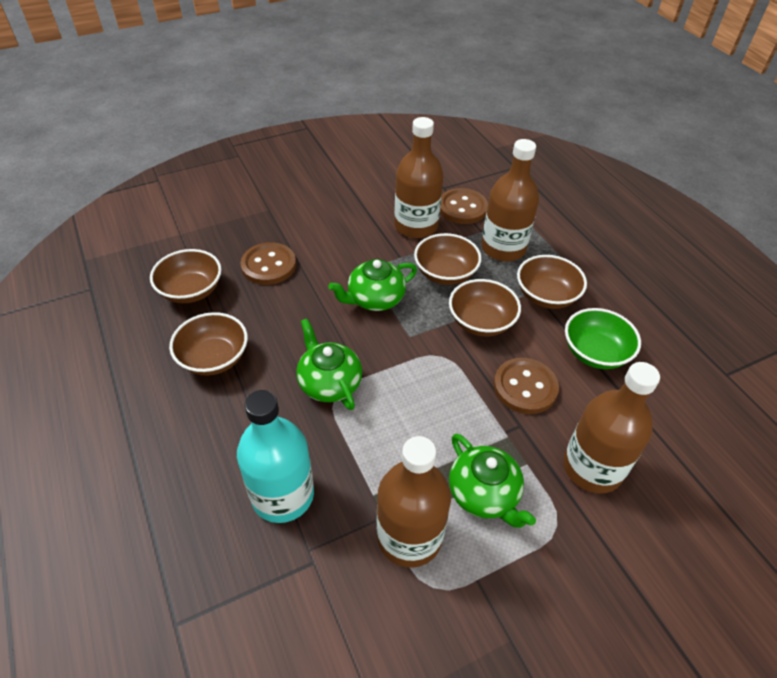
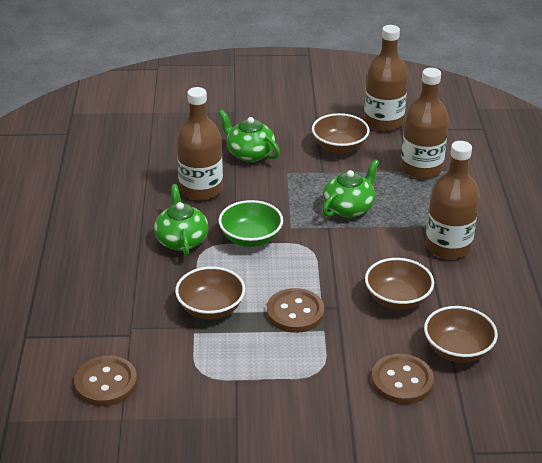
brown bowl: [150,249,222,303] [169,312,248,375] [414,233,482,285] [449,279,521,337] [517,255,587,309] = 5 -> [175,266,245,319] [312,113,370,153] [365,258,434,310] [424,306,498,363] = 4
turquoise bottle: [237,390,314,523] = 1 -> none = 0

